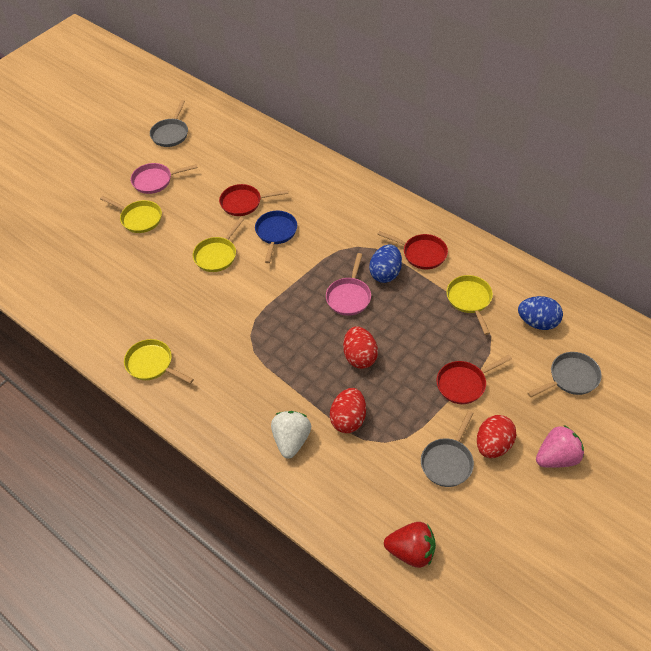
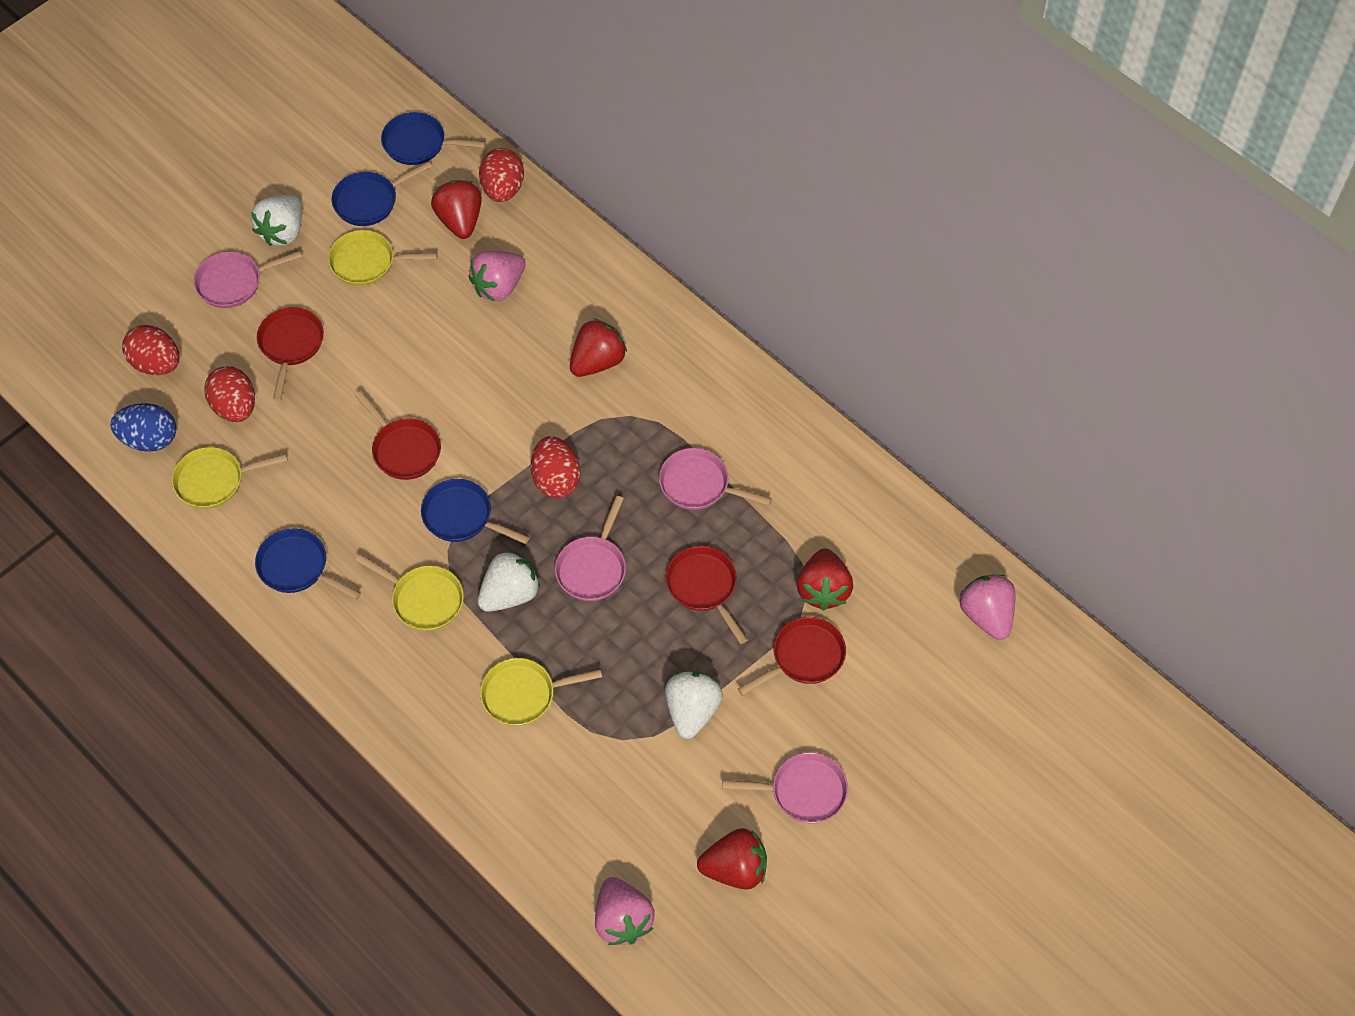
blue egg: [369,244,402,283] [518,296,563,330] = 2 -> [110,403,176,452] = 1
blue pan: [255,211,297,263] = 1 -> [255,528,361,600] [332,161,432,226] [381,112,486,165] [421,479,530,544] = 4
grey pan: [150,100,188,147] [421,411,474,487] [527,352,602,397] = 3 -> none = 0
pink pan: [131,163,198,194] [326,253,371,316] = 2 -> [194,251,302,308] [555,496,626,601] [659,448,772,510] [722,752,848,824] = 4
pink strawberry: [536,425,584,468] = 1 -> [469,251,526,301] [595,877,655,945] [960,575,1015,640] = 3
red egg: [330,388,366,433] [343,327,378,369] [477,415,516,458] = 3 -> [122,325,179,375] [204,366,255,422] [479,148,524,202] [531,436,580,498] = 4
red pan: [219,184,288,216] [378,231,448,269] [436,355,512,404] = 3 -> [257,307,324,401] [355,391,441,480] [665,546,747,644] [738,617,846,696] = 4
red strawberry: [384,522,436,568] = 1 -> [431,180,482,239] [570,318,627,377] [697,828,767,890] [797,548,853,611] = 4
white strawberry: [271,411,311,458] = 1 -> [251,195,302,246] [478,551,540,612] [665,671,723,739] = 3

